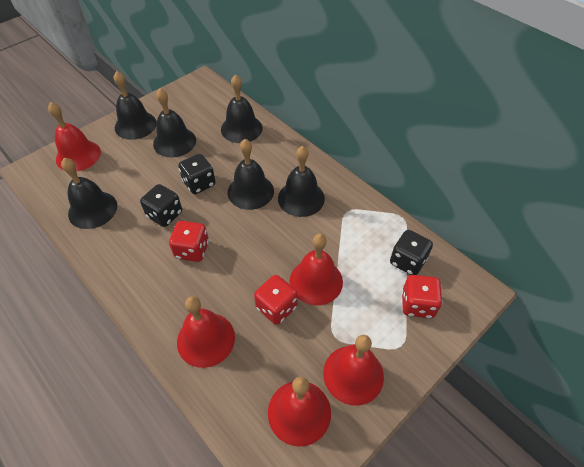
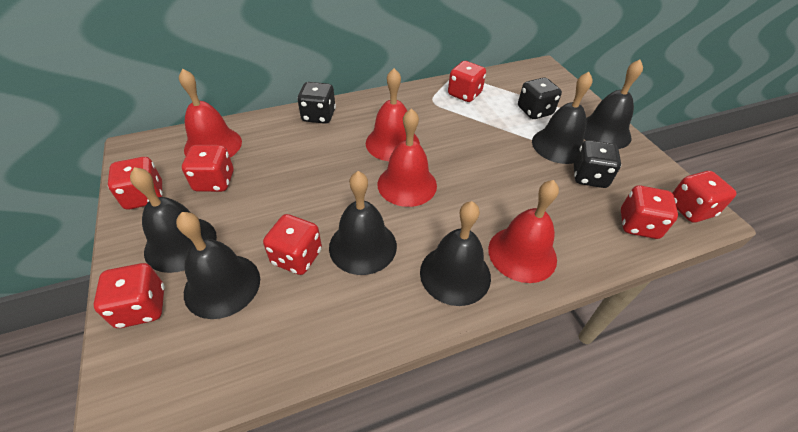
red bell: [48,102,101,172] [177,296,235,368] [268,376,331,447] [290,234,343,306] [323,335,384,406] = 5 -> [179,69,242,158] [366,68,420,161] [377,108,437,207] [488,180,559,283] = 4
red dice: [169,221,209,262] [254,275,298,325] [402,275,443,318] = 3 -> [94,263,165,328] [108,157,163,210] [182,145,234,192] [263,214,322,275] [448,61,486,102] [621,185,678,239] [672,171,737,223] = 7

